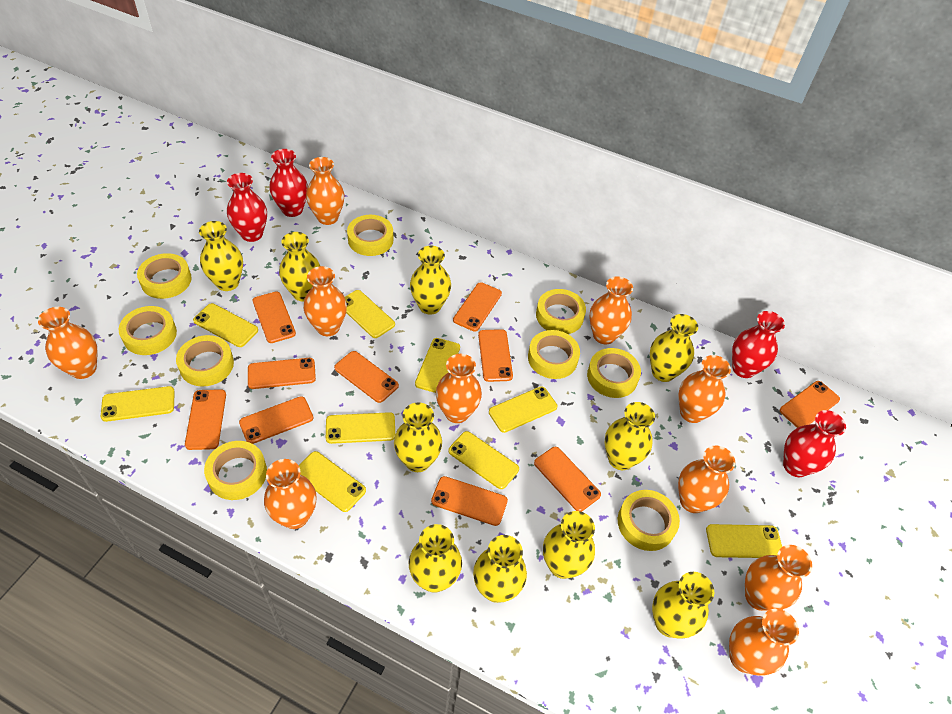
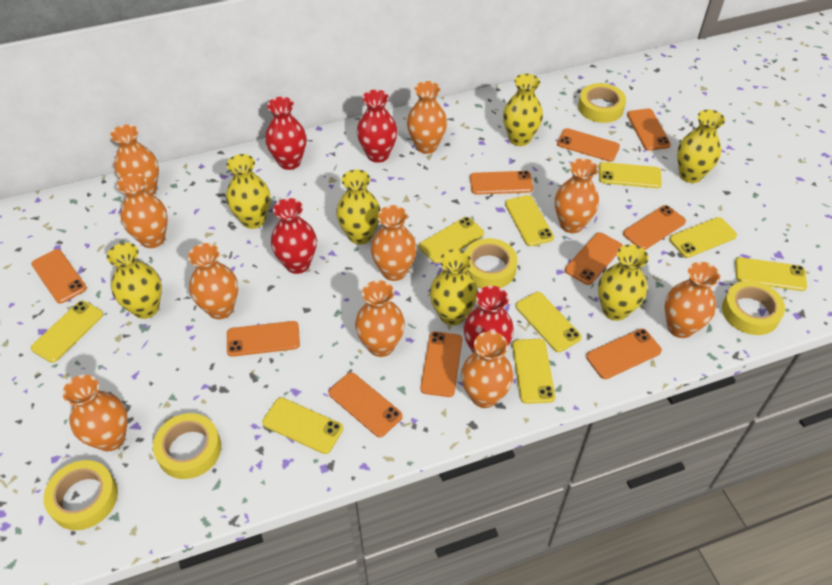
yellow tape: [119,306,177,355] [137,253,192,299] [176,335,234,386] [204,441,267,500] [347,215,394,256] [528,330,580,379] [536,289,586,334] [587,348,641,398] [618,490,680,551] = 9 -> [44,460,118,530] [153,413,221,479] [465,238,518,288] [578,83,626,123] [722,281,785,335] = 5
yellow vase: [199,221,243,291] [279,232,320,302] [394,402,442,472] [409,524,462,593] [410,246,451,315] [473,535,527,603] [543,511,595,579] [604,402,655,470] [650,314,698,382] [652,572,714,639] = 10 -> [107,243,162,319] [226,154,270,229] [336,169,381,245] [430,249,478,326] [503,74,543,146] [598,244,649,321] [677,110,725,183] = 7

